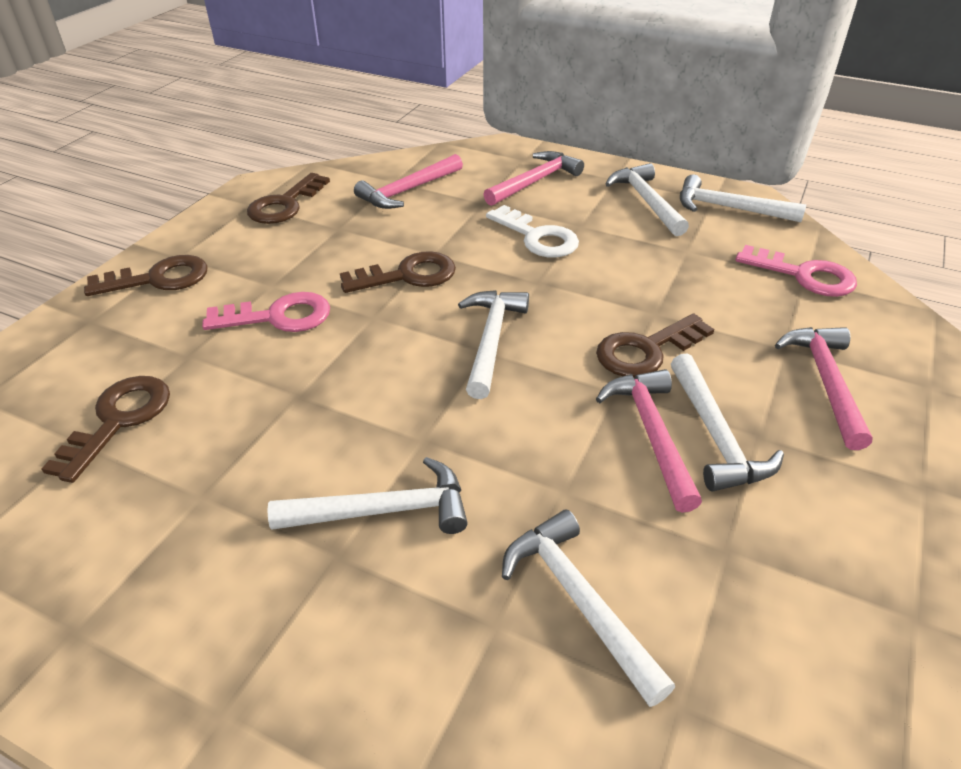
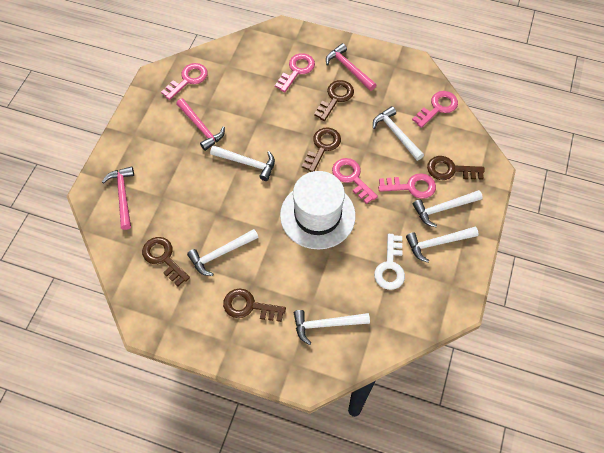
pink hammer: [354,154,463,209] [483,151,584,206] [596,369,702,513] [775,327,872,450] = 4 -> [102,166,134,230] [176,98,225,151] [326,43,376,91] = 3
pink key: [202,292,330,332] [735,245,857,297] = 2 -> [161,63,208,100] [275,53,315,92] [332,158,378,204] [378,173,436,199] [412,91,458,128] = 5
white hat: none = 0 -> [280,171,356,249] = 1

